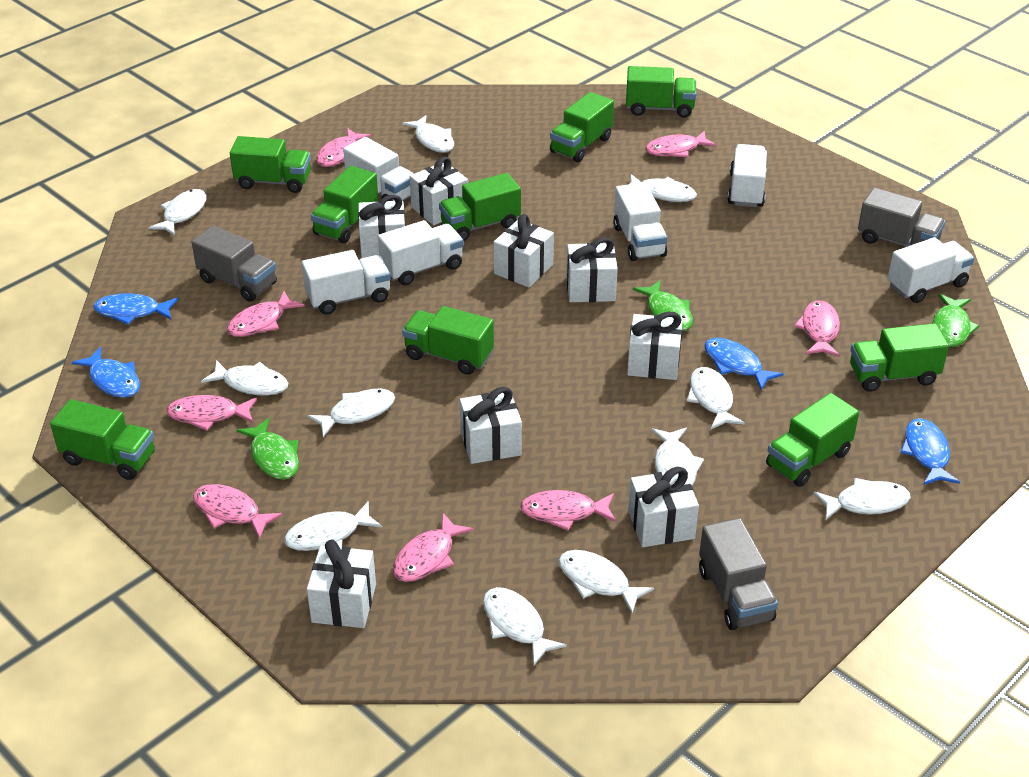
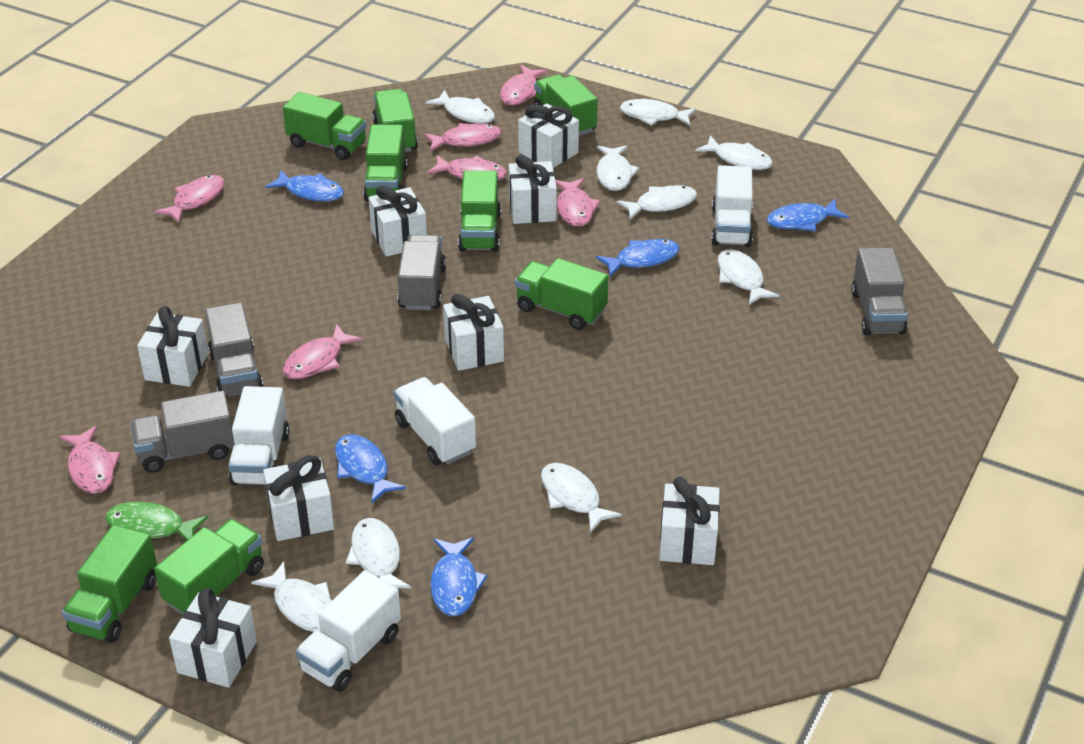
blue fish: [72,347,140,398] [94,293,178,325] [705,338,783,391] [900,418,960,485] = 4 -> [265,170,344,201] [335,434,406,504] [430,537,488,616] [596,239,679,276] [767,199,849,231] = 5
green fish: [236,418,299,480] [633,280,693,331] [932,294,979,347] = 3 -> [106,502,208,540] = 1
green truck: [50,399,155,480] [230,136,311,193] [311,166,378,243] [402,306,494,375] [439,173,521,241] [550,92,614,162] [626,66,696,118] [766,393,859,487] [850,323,949,392] = 9 -> [62,525,157,643] [154,519,264,615] [283,92,366,160] [363,124,408,202] [372,89,418,152] [458,171,501,252] [515,258,608,330] [534,74,598,136] = 8
grey truck: [192,226,277,302] [699,518,778,630] [858,187,945,247] = 3 -> [130,391,234,473] [205,303,263,397] [398,234,446,310] [851,247,908,335] = 4
pink fish: [166,395,257,431] [193,484,283,539] [227,291,305,337] [316,128,371,167] [393,513,473,582] [520,490,616,531] [645,131,717,157] [794,300,840,357] = 8 -> [59,426,120,494] [155,175,225,223] [283,324,362,379] [424,123,501,152] [427,155,507,181] [500,65,547,105] [555,178,600,227] = 7
white fish: [148,189,207,236] [201,360,288,396] [284,501,382,551] [307,389,395,437] [402,115,454,153] [483,587,567,665] [559,550,654,614] [628,174,697,202] [651,428,704,485] [687,367,745,429] [814,478,911,519] = 11 -> [251,561,332,632] [346,518,411,589] [426,90,495,124] [541,463,622,533] [597,145,639,191] [617,185,697,220] [620,99,696,126] [695,135,773,170] [718,249,779,305] = 9
white truck: [302,250,391,315] [343,137,414,201] [378,220,464,285] [613,182,667,261] [727,144,767,207] [888,237,974,303] = 6 -> [228,386,289,485] [295,570,401,692] [394,377,476,465] [711,165,753,247] = 4

